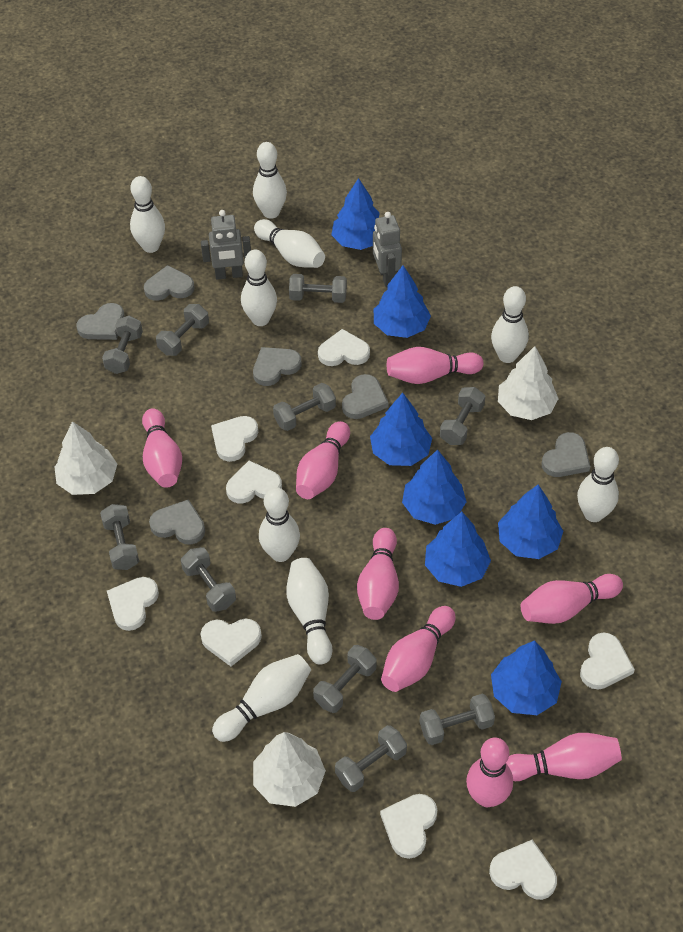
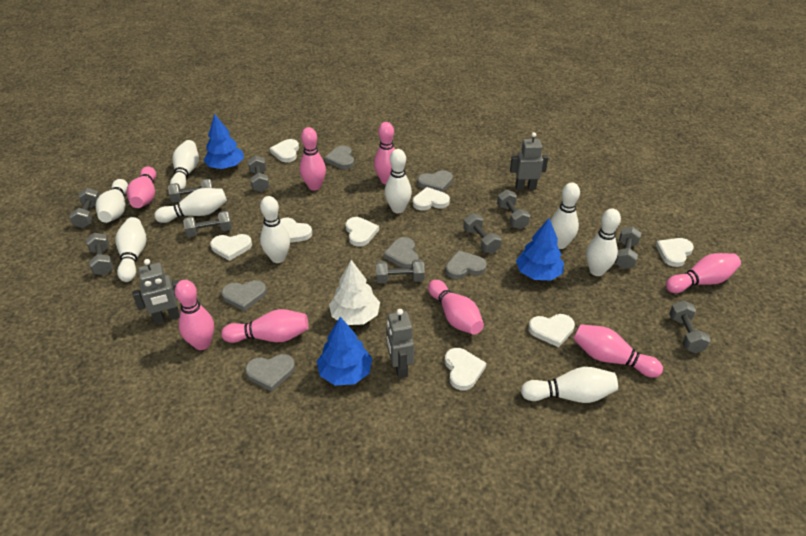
blue tree: [332,178,379,250] [370,393,432,466] [374,265,431,338] [402,449,466,525] [425,512,491,587] [491,640,562,715] [498,484,563,559] = 7 -> [203,114,244,169] [317,317,372,385] [516,218,564,280] = 3
grey robot: [201,210,251,280] [373,212,402,287] = 2 -> [132,259,180,324] [386,309,414,378] [510,132,548,190] = 3
white tree: [54,421,117,495] [253,732,326,807] [498,346,559,420] = 3 -> [329,260,380,325] = 1

